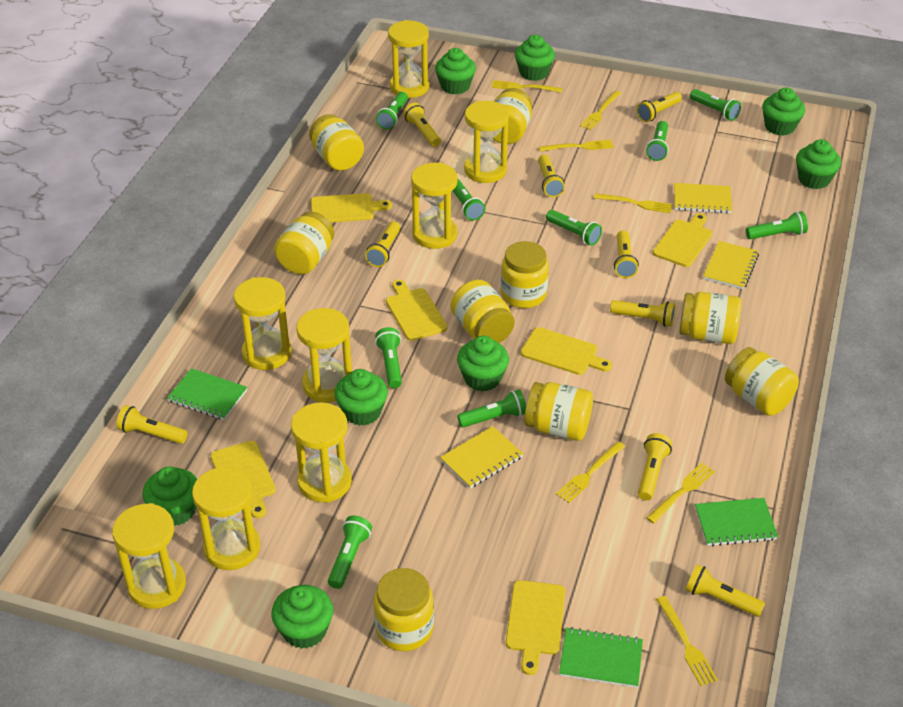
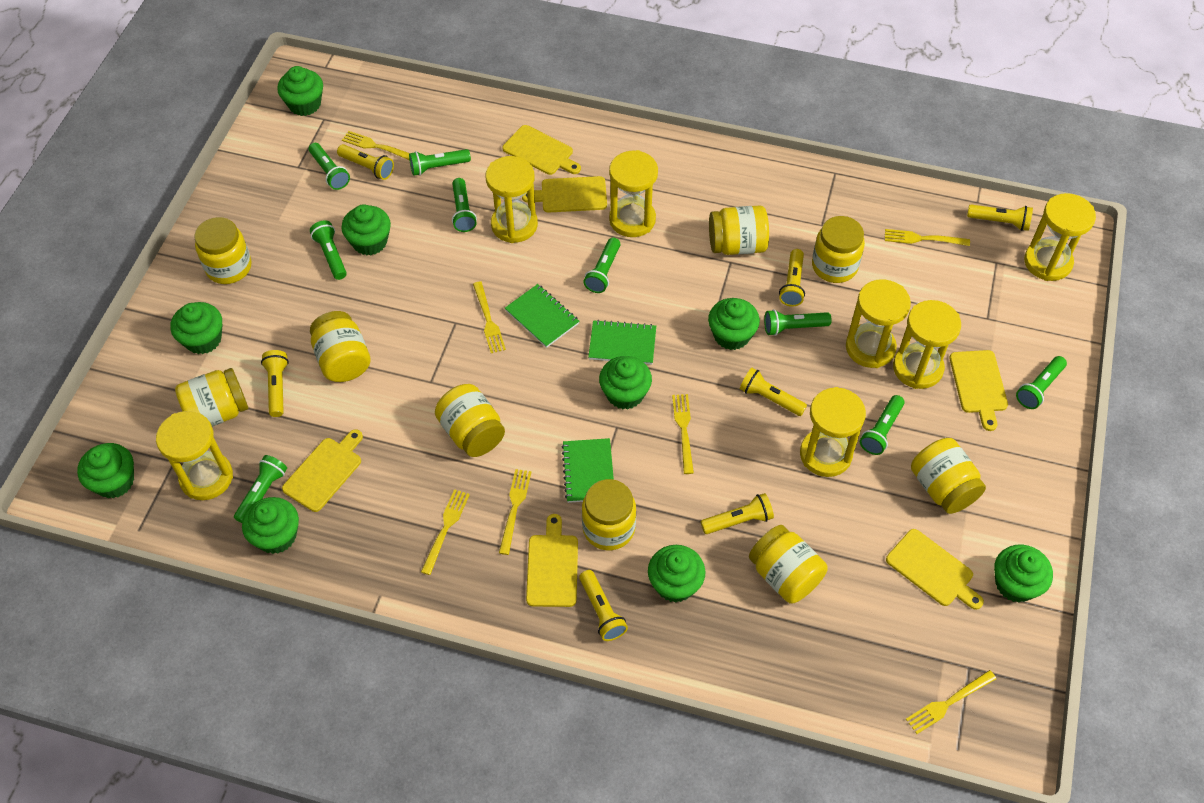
green cupcake: [142,466,197,526] [271,585,333,649] [335,369,388,426] [435,48,476,95] [457,336,509,392] [515,35,555,81] [762,88,805,136] [796,139,841,189] = 8 -> [77,443,134,498] [170,302,223,354] [242,497,299,554] [277,66,323,116] [341,205,391,255] [599,356,652,410] [648,545,706,603] [708,298,760,350] [994,545,1053,603] = 9
yellow flashlight: [116,405,187,444] [365,221,400,267] [403,103,441,147] [538,155,565,197] [610,300,675,327] [614,230,639,278] [636,92,682,122] [638,433,672,500] [685,564,765,617] = 9 -> [261,350,289,417] [337,144,394,180] [579,570,628,641] [701,493,774,534] [740,368,807,416] [779,249,805,307] [967,204,1033,231] = 7
yellow hourglass: [112,503,186,609] [192,466,260,570] [234,277,292,370] [291,402,352,503] [296,308,352,403] [388,20,429,98] [411,162,458,249] [464,101,509,183] = 8 -> [156,411,233,500] [486,156,538,243] [609,150,658,237] [800,387,866,477] [846,279,911,368] [893,300,961,389] [1024,193,1096,281] = 7
yellow notebook: [440,426,523,488] [674,183,732,213] [703,241,759,289] = 3 -> none = 0

